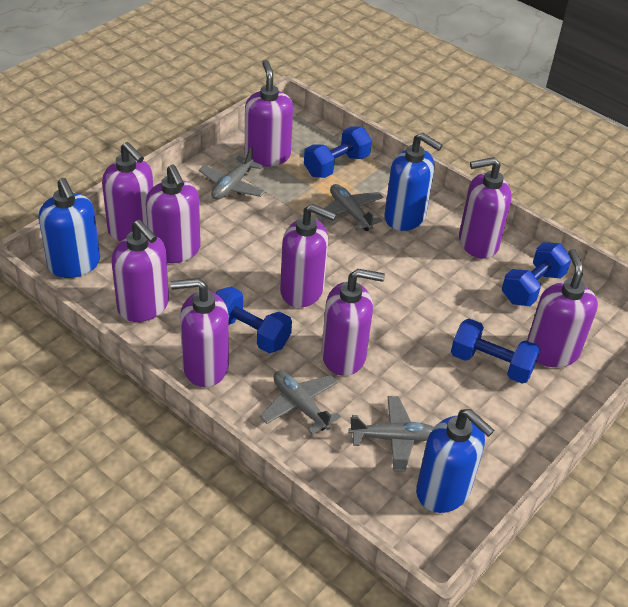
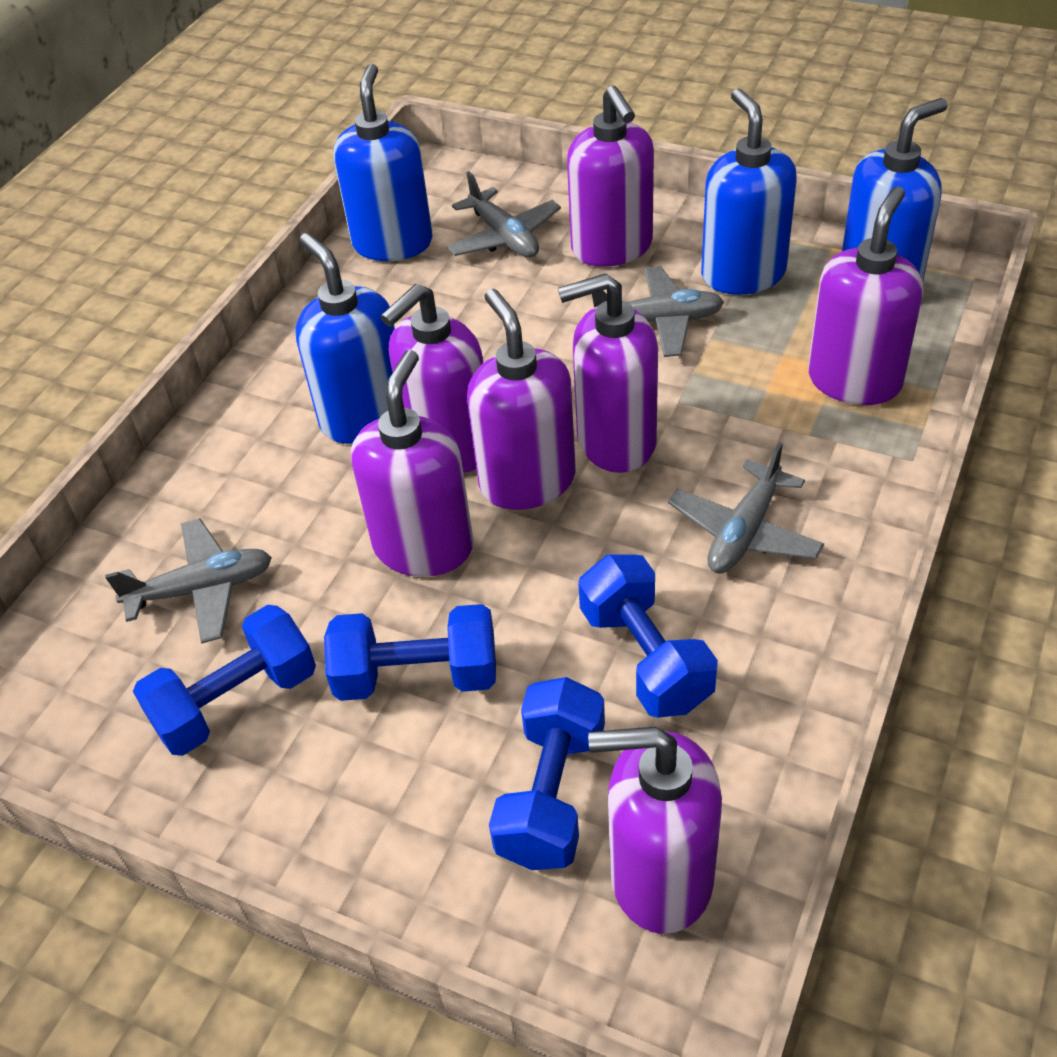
blue soap dispenser: [39,178,100,278] [384,133,443,231] [416,409,494,513] = 3 -> [296,233,395,444] [334,64,433,261] [701,89,797,295] [842,98,948,281] = 4
purple soap dispenser: [102,142,153,241] [112,220,169,322] [146,165,201,263] [171,278,229,387] [245,60,293,167] [280,204,336,307] [321,269,385,376] [459,157,512,259] [527,249,598,367] = 9 -> [351,350,474,577] [380,284,483,473] [467,289,576,510] [558,273,658,473] [567,86,654,267] [588,726,722,934] [808,186,923,405] = 7

